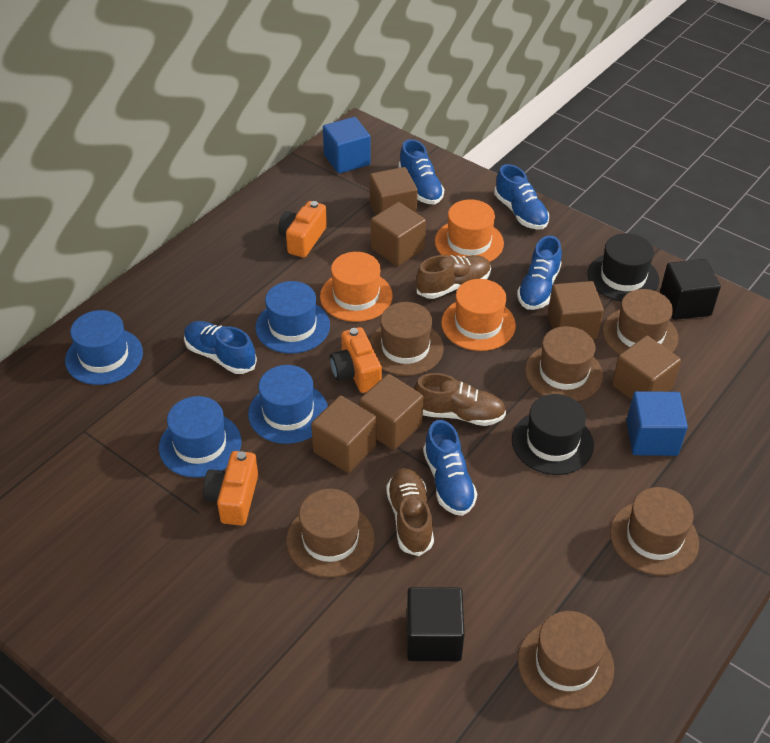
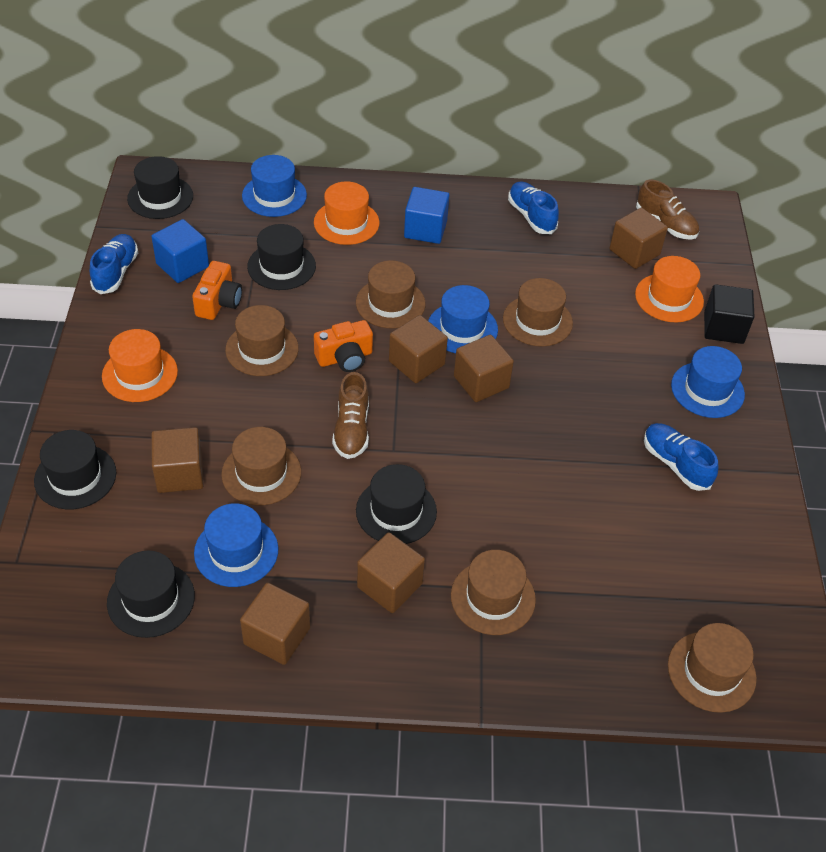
black cube: [407,587,465,661] [660,259,721,320] = 2 -> [704,284,755,344] = 1
black hat: [512,394,594,475] [588,233,659,302] = 2 -> [34,430,116,509] [107,550,195,638] [127,156,193,219] [247,224,316,290] [356,464,437,544] = 5
blue shoe: [184,321,257,374] [398,139,444,204] [423,420,477,516] [494,164,549,229] [517,236,562,310] = 5 -> [90,234,138,294] [508,181,559,234] [644,423,718,491] = 3
brown shoe: [386,468,434,556] [414,373,506,426] [416,255,491,299] = 3 -> [332,372,369,459] [636,180,699,240] = 2
orange camera: [203,451,258,526] [278,201,327,258] [330,327,382,393] = 3 -> [192,261,242,320] [314,320,373,372] = 2

